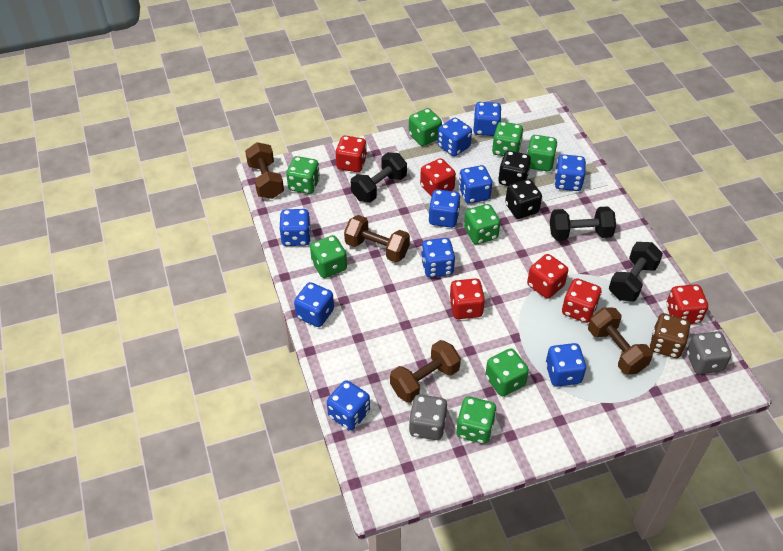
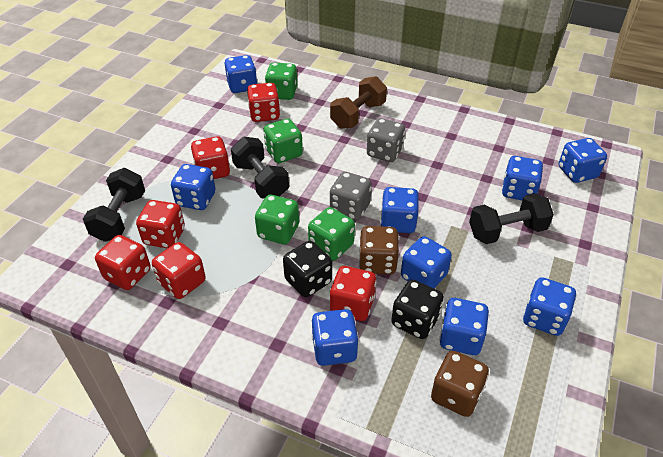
blue dice: [280,209,311,246] [294,282,334,327] [327,380,370,430] [421,238,455,278] [429,189,461,228] [437,118,472,156] [459,165,492,203] [473,102,501,136] [545,343,586,387] [554,154,586,191] = 10 -> [171,164,216,210] [224,55,258,93] [312,309,359,366] [380,187,419,233] [401,236,452,288] [439,298,489,355] [502,156,543,201] [523,277,576,336] [559,138,607,183] = 9
brown dice: [650,313,691,358] = 1 -> [359,226,399,274] [431,351,489,417] = 2
brown dumbbell: [245,142,284,199] [344,215,410,262] [390,340,461,403] [588,308,653,375] = 4 -> [330,76,387,129] = 1
green dice: [286,156,320,194] [310,235,347,278] [409,108,442,146] [456,397,497,444] [464,204,500,244] [485,349,529,396] [492,122,523,156] [527,135,557,171] = 8 -> [255,195,299,244] [263,119,303,163] [265,62,297,100] [308,207,355,261] = 4

